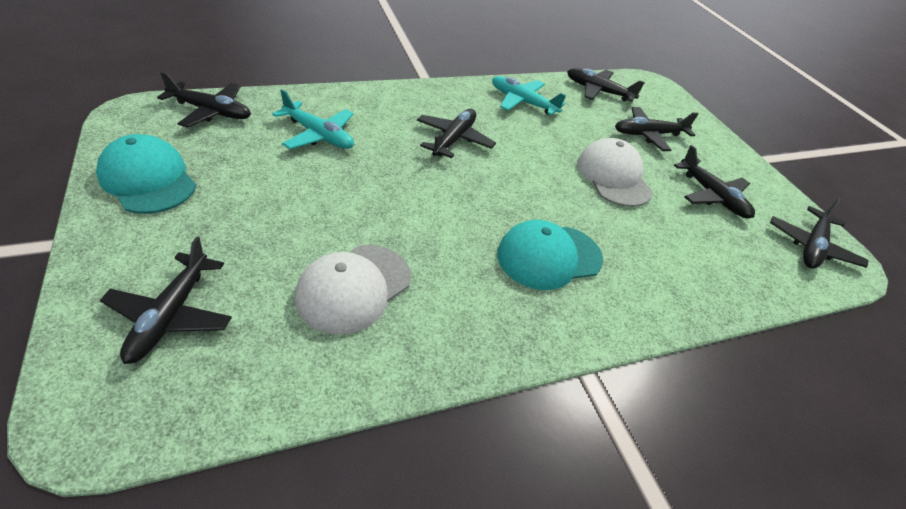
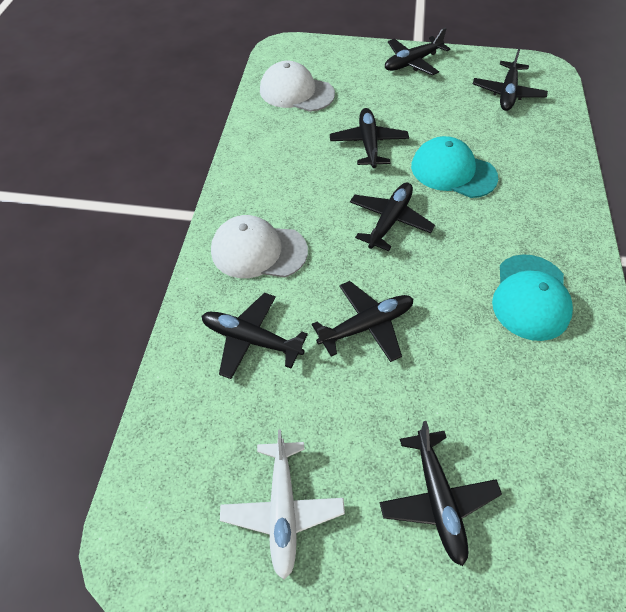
turquoise plane: [272,89,354,149] [492,76,566,115] = 2 -> none = 0
white plane: none = 0 -> [220,430,345,580] = 1

